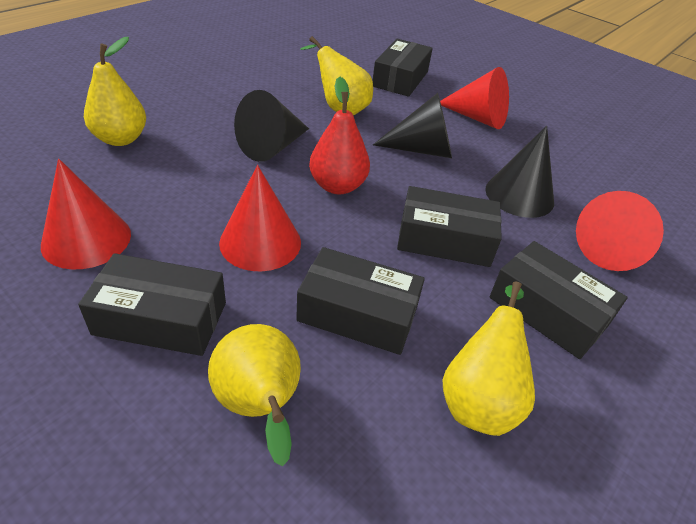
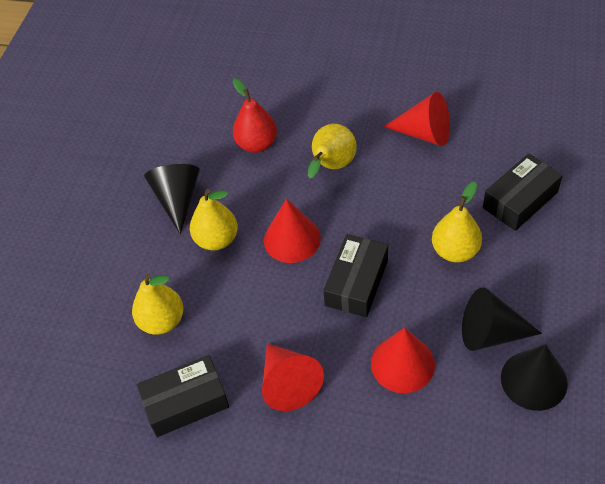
black box: [78,253,226,356] [296,247,425,355] [373,39,433,97] [397,186,502,267] [489,241,628,359] = 5 -> [137,355,229,437] [323,234,388,317] [483,154,563,231] = 3

